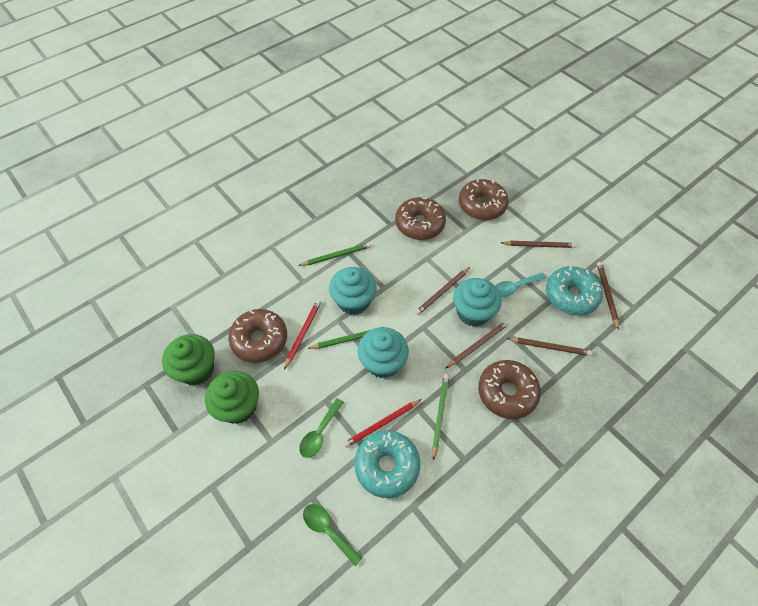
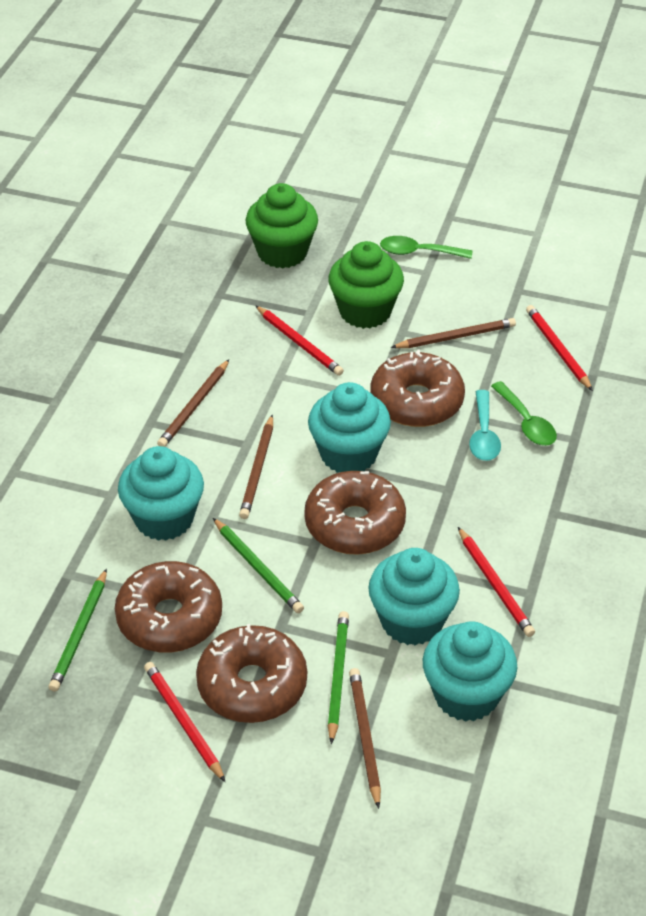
brown pencil: [415,267,470,315] [445,321,509,369] [501,241,576,248] [506,337,592,356] [597,262,619,330] = 5 -> [157,359,229,447] [239,415,273,519] [349,668,381,809] [391,318,516,348] = 4
red pencil: [284,300,321,370] [344,399,422,448] = 2 -> [144,662,225,782] [255,305,344,376] [458,527,535,637] [526,305,593,391] = 4
turquoise cupcake: [329,267,377,315] [358,327,409,378] [453,278,502,327] = 3 -> [118,446,204,541] [308,382,391,473] [368,548,460,646] [423,621,517,722] = 4
turquoise donut: [354,431,420,498] [546,266,603,315] = 2 -> none = 0

